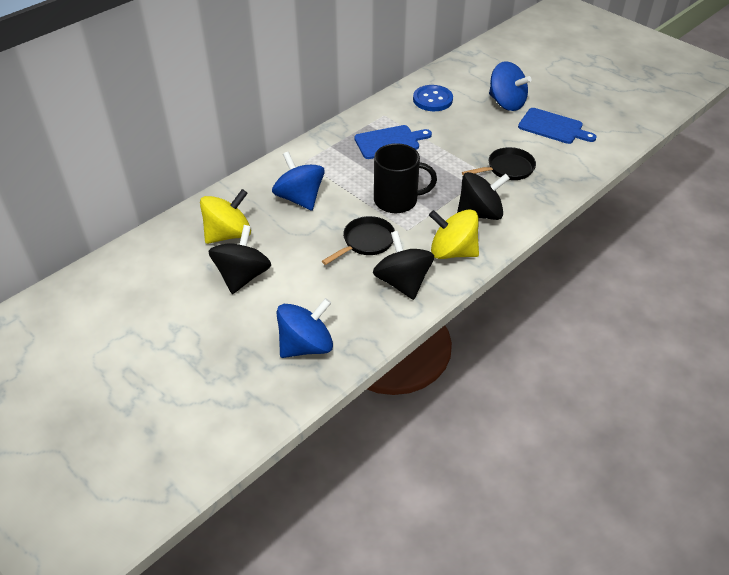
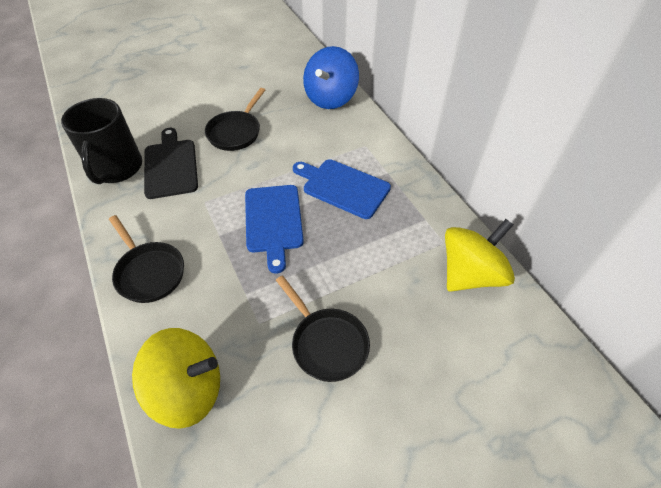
black cutting board: none = 0 -> [144,128,198,199] = 1
black pan: [322,216,395,265] [462,147,536,180] = 2 -> [109,215,184,303] [205,88,265,151] [276,275,370,382] = 3
black spinning top: [208,225,271,294] [373,231,434,300] [457,172,510,220] = 3 -> none = 0
blue button: [413,85,453,111] = 1 -> none = 0
blue spinning top: [272,151,325,211] [276,298,333,358] [489,61,532,111] = 3 -> [303,46,359,109] = 1

